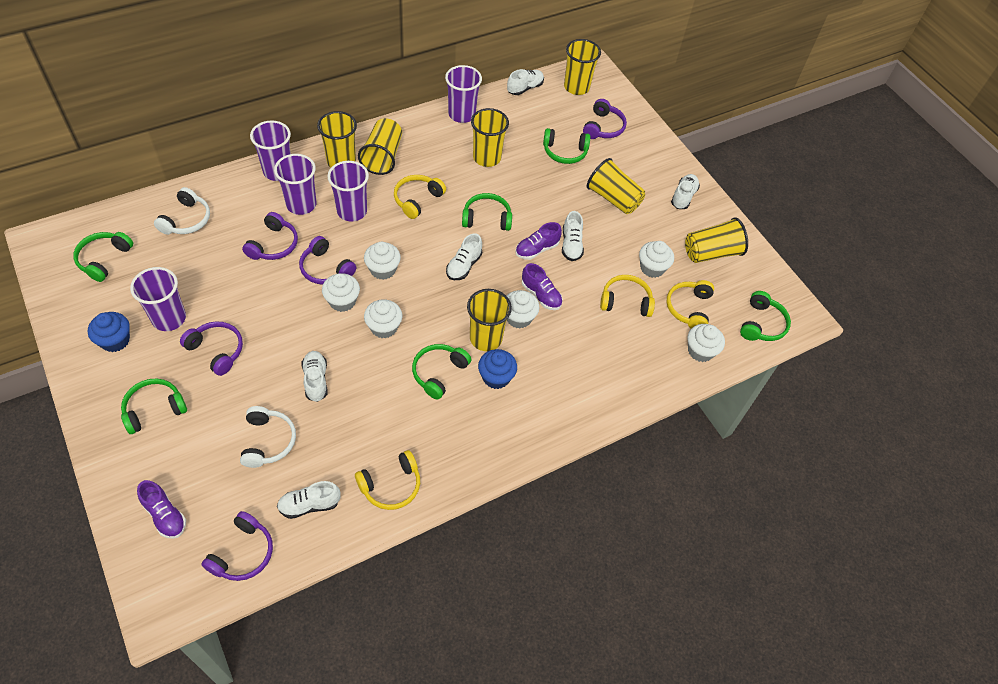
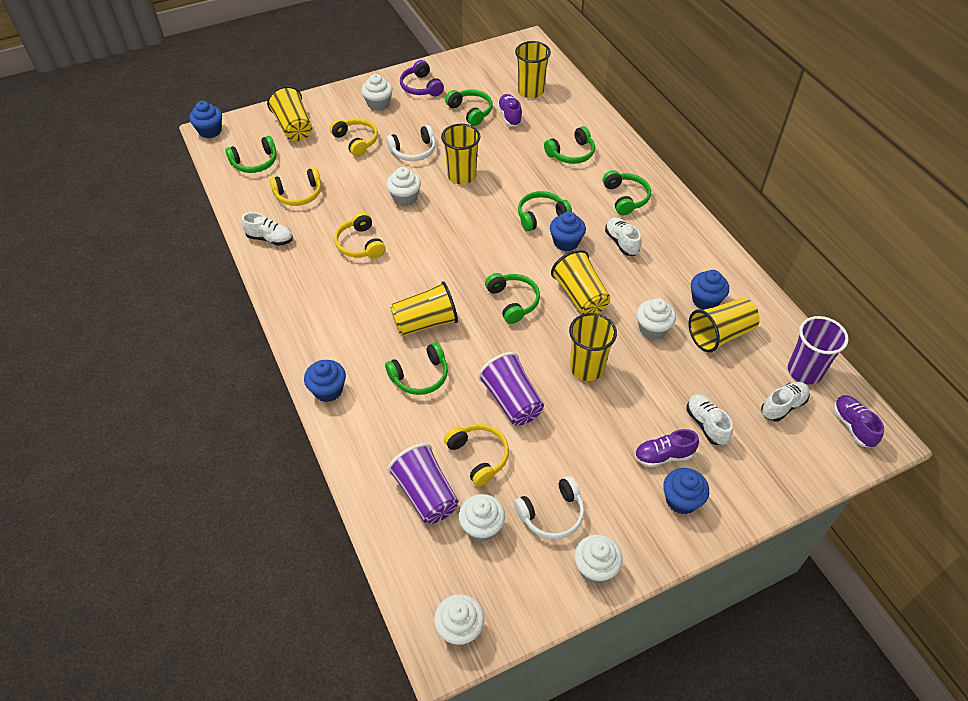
blue cupcake: [88,312,130,352] [478,349,517,389] = 2 -> [189,101,222,138] [304,360,346,402] [550,211,586,251] [663,468,709,514] [691,270,729,310] = 5
green headphones: [73,232,133,282] [121,379,187,434] [412,344,471,400] [462,193,512,231] [543,128,591,164] [740,291,791,341] = 6 -> [225,136,277,173] [385,343,448,395] [445,90,493,126] [485,273,540,324] [518,191,572,232] [544,126,595,164] [603,170,651,215] = 7
purple cup: [130,267,186,331] [250,121,291,181] [274,154,317,215] [327,161,369,222] [445,65,482,123] = 5 -> [387,443,459,524] [478,352,544,425] [788,316,849,384] = 3
purple headphones: [180,321,243,376] [201,511,273,581] [242,212,298,260] [299,236,356,285] [583,99,627,139] = 5 -> [400,60,444,96] = 1
white shoe: [277,481,341,519] [302,351,327,402] [446,233,482,280] [507,69,544,95] [562,211,584,261] [671,174,700,209] = 6 -> [241,212,293,246] [605,217,641,256] [686,394,733,445] [761,382,810,421] = 4

